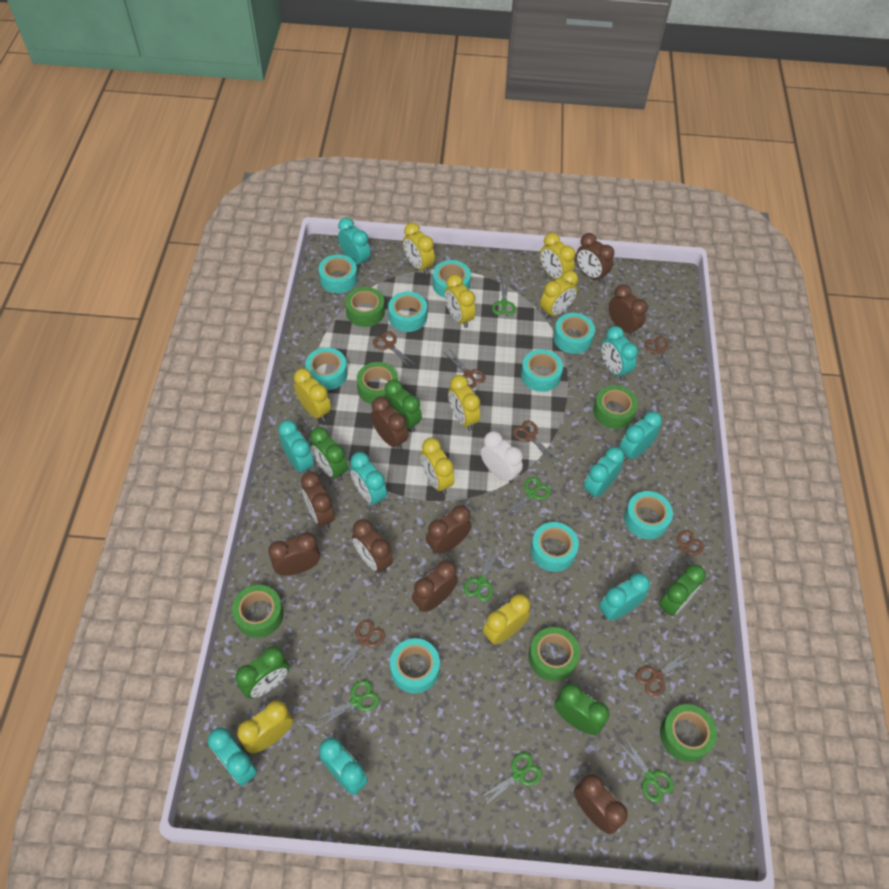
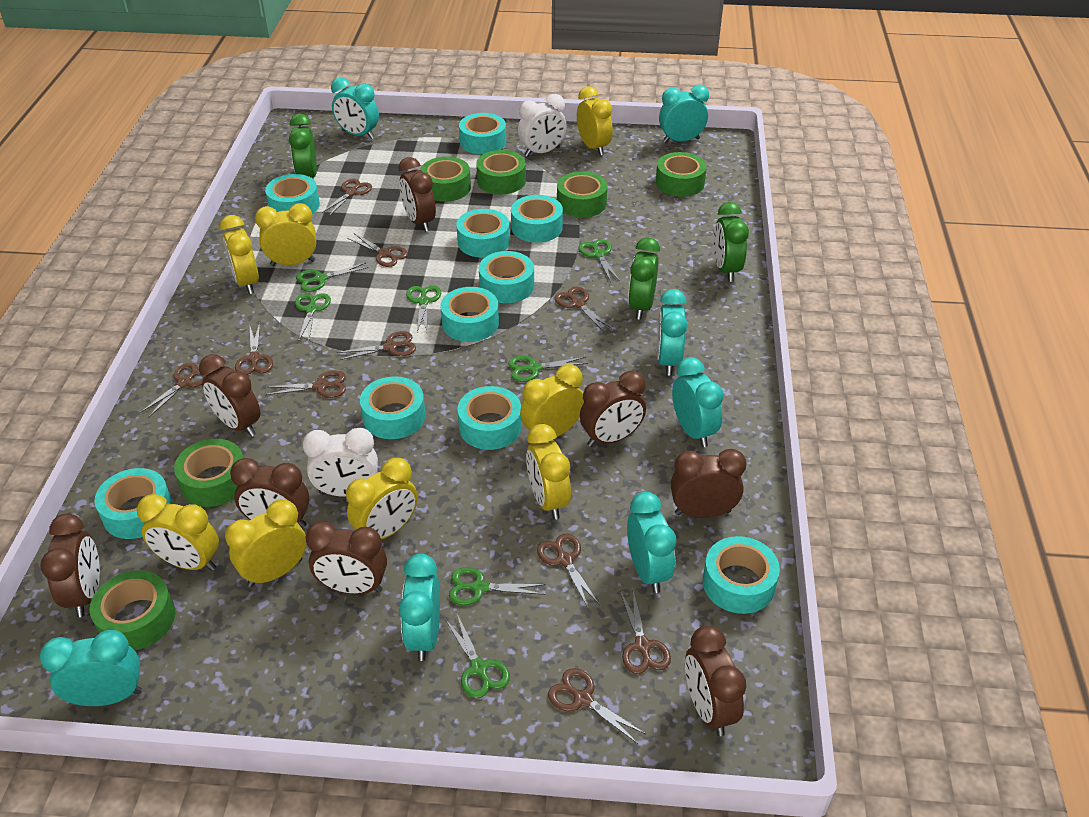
brown clock: [268,532,320,576] [301,472,335,529] [352,519,393,574] [371,397,408,450] [412,560,458,612] [426,505,472,554] [574,774,628,834] [576,233,614,283] [609,284,647,337] = 9 -> [40,513,100,617] [199,354,260,437] [230,458,309,528] [306,521,387,595] [399,157,436,232] [580,371,646,447] [671,449,746,518] [685,625,746,736] = 8
brown scissors: [333,620,385,676] [373,331,416,366] [445,350,486,389] [513,420,558,463] [636,650,692,696] [644,336,680,377] [653,530,704,572] = 7 -> [140,363,208,418] [235,323,273,375] [265,370,346,398] [322,179,372,216] [337,331,416,360] [347,233,408,267] [537,534,600,610] [548,668,646,744] [555,287,612,332] [620,591,671,674] = 10
green clock: [235,646,289,699] [310,427,348,481] [384,380,422,432] [554,684,609,735] [659,564,706,617] = 5 -> [289,114,317,178] [628,237,660,320] [713,202,749,282] = 3
green scissors: [314,680,379,729] [464,548,498,601] [479,752,542,807] [492,280,516,316] [503,477,551,522] [617,736,674,803] = 6 -> [295,293,331,342] [296,263,369,292] [406,285,441,332] [445,614,510,698] [449,567,546,605] [508,356,588,382] [579,239,620,282] = 7
turquoise clock: [208,728,257,786] [278,420,314,473] [319,738,368,795] [338,218,371,269] [350,452,387,507] [584,447,625,499] [599,573,650,621] [601,326,638,380] [619,411,662,461] = 9 -> [40,630,142,706] [331,77,379,139] [399,554,440,661] [627,492,676,593] [657,289,688,376] [659,85,709,143] [672,357,724,447] = 7
turquoise tape: [305,348,348,390] [319,254,358,293] [388,292,427,332] [390,638,440,693] [433,260,471,298] [521,349,563,392] [531,522,579,572] [553,313,595,354] [624,491,673,539] = 9 -> [95,468,173,539] [265,174,320,214] [360,376,425,439] [441,287,499,342] [457,209,510,258] [458,386,522,450] [459,113,506,154] [479,251,534,303] [511,195,563,243] [703,536,780,614] = 10
white clock: [481,431,523,483] = 1 -> [303,428,378,496] [518,94,567,157] = 2
yellow clock: [237,700,293,754] [294,368,331,421] [403,223,435,274] [421,438,454,494] [445,274,475,328] [448,375,480,431] [483,594,530,645] [540,233,575,280] [540,270,578,319] = 9 -> [137,494,219,571] [220,215,259,294] [225,499,307,587] [255,203,316,266] [346,458,418,540] [520,364,584,437] [526,424,571,520] [577,86,613,156] = 8

